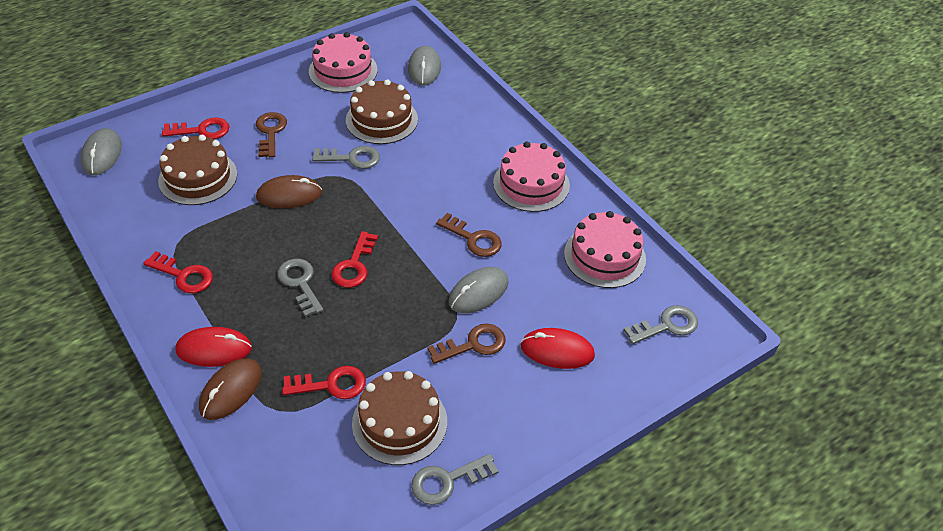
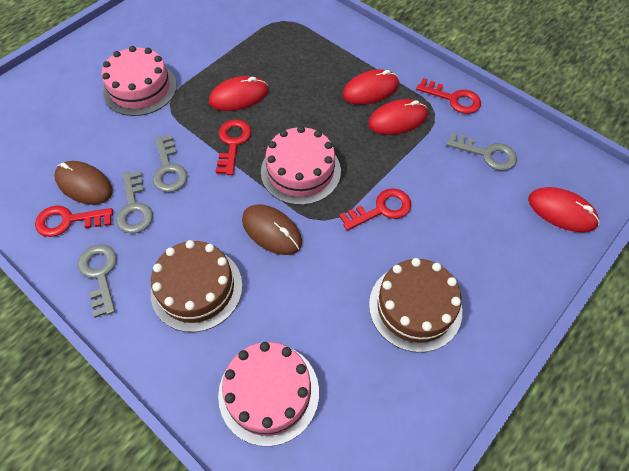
brown cake: [158,135,237,205] [346,79,418,144] [352,371,447,465] = 3 -> [151,240,242,332] [369,258,462,352] = 2
brown key: [256,112,287,157] [427,324,506,364] [436,213,502,257] = 3 -> none = 0
grey mouse: [81,128,122,175] [408,46,441,86] [448,267,509,313] = 3 -> none = 0
red mouse: [176,327,252,367] [521,328,595,369] = 2 -> [209,76,268,111] [342,69,399,105] [368,99,428,135] [528,187,599,232] = 4

